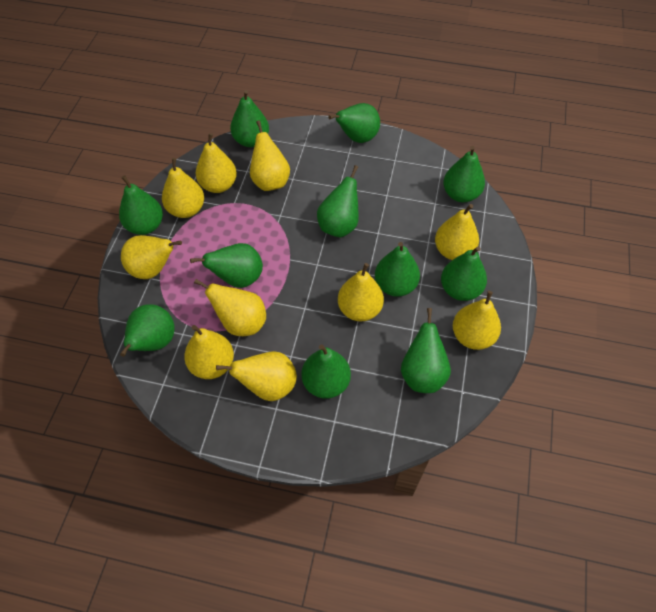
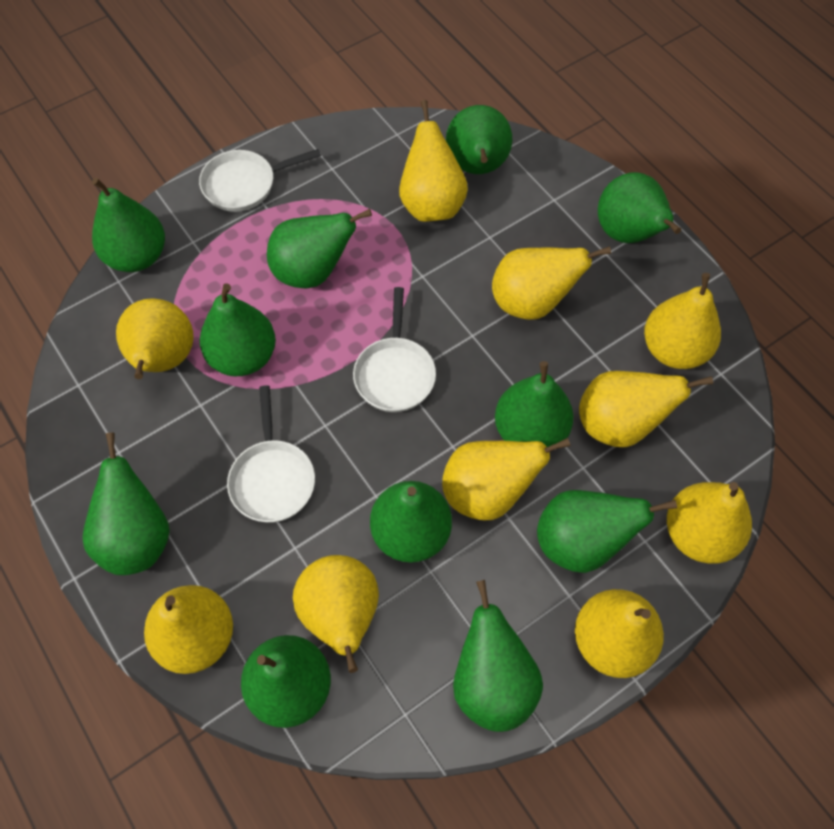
white pan: none = 0 -> [199,149,321,212] [227,385,315,523] [353,287,436,412] = 3

